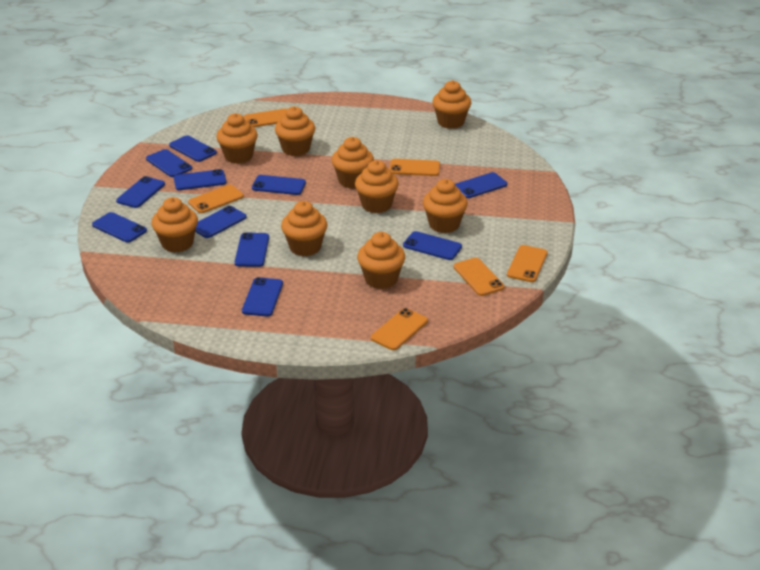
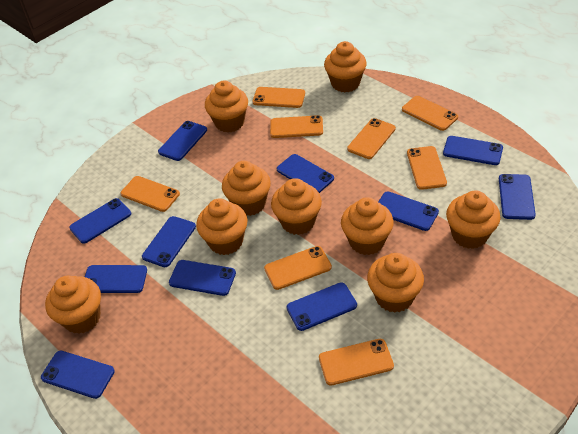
orange phone: [188,185,244,213] [243,109,287,127] [371,308,428,350] [390,159,440,176] [453,258,505,296] [507,245,548,282] = 6 -> [120,176,180,212] [252,87,305,108] [264,246,332,290] [270,115,323,138] [319,339,394,386] [347,118,396,159] [402,96,458,131] [407,146,447,190] = 8

